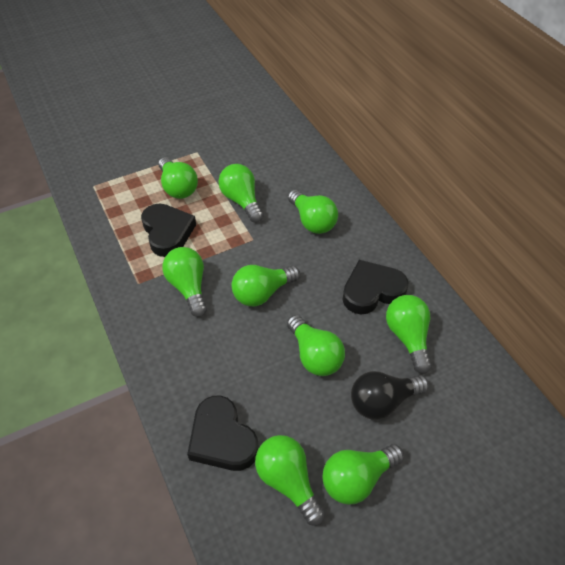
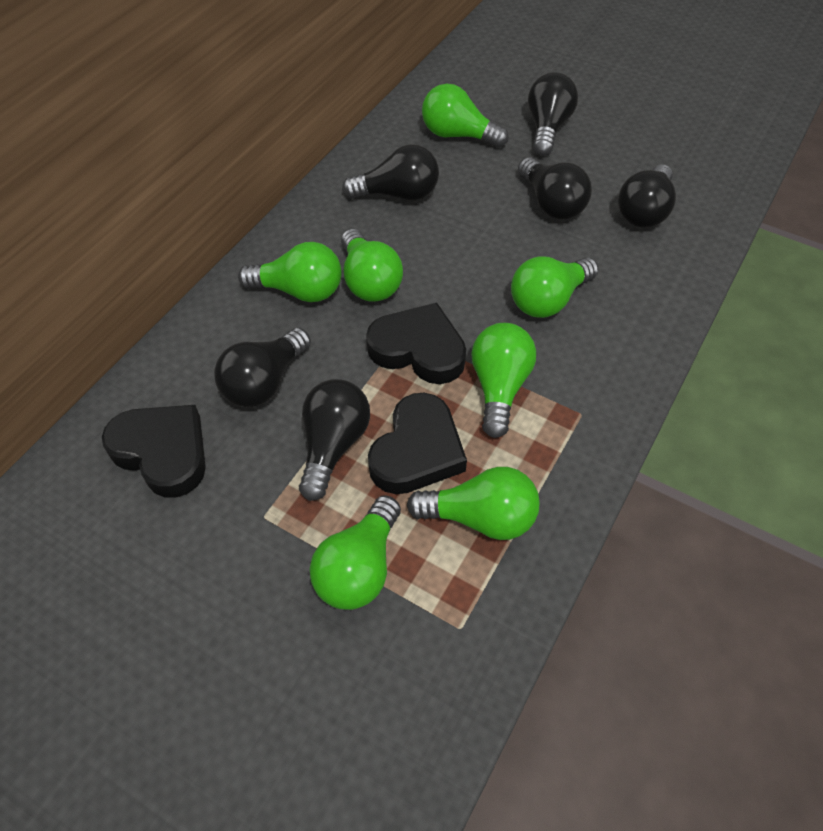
black light bulb: [351,371,429,420] = 1 -> [214,328,311,407] [299,379,370,501] [342,144,439,201] [518,157,592,220] [528,72,578,156] [618,164,676,228] = 6
green light bulb: [158,157,198,199] [162,247,207,317] [218,164,264,223] [231,265,300,307] [255,435,325,526] [287,315,345,376] [288,190,338,234] [322,444,404,505] [386,295,432,374] = 9 -> [238,242,342,302] [309,495,401,610] [341,229,403,302] [407,467,540,540] [422,84,509,148] [471,323,536,438] [511,256,599,318] = 7

